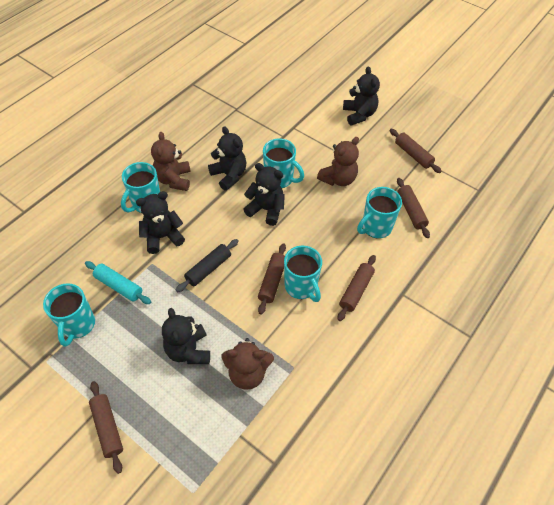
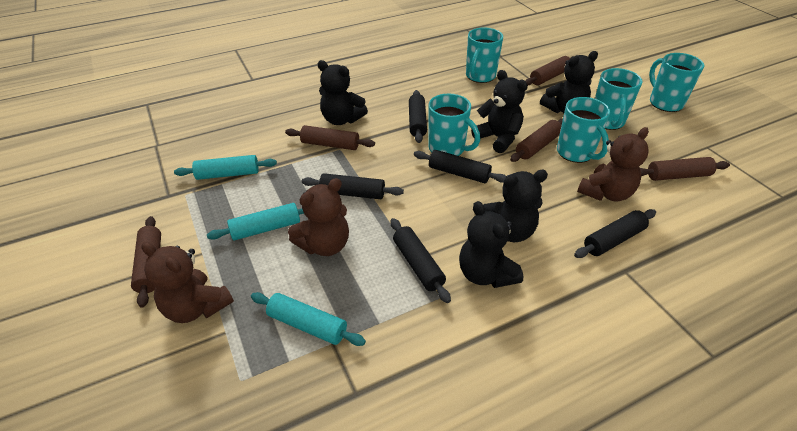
black rolling pin: [176,239,239,292] = 1 -> [302,173,404,199] [391,218,451,303] [409,90,427,143] [414,150,506,183] [574,209,656,258] = 5
turquoise rolling pin: [85,261,151,304] = 1 -> [174,155,277,180] [207,203,304,241] [251,292,366,346] = 3

